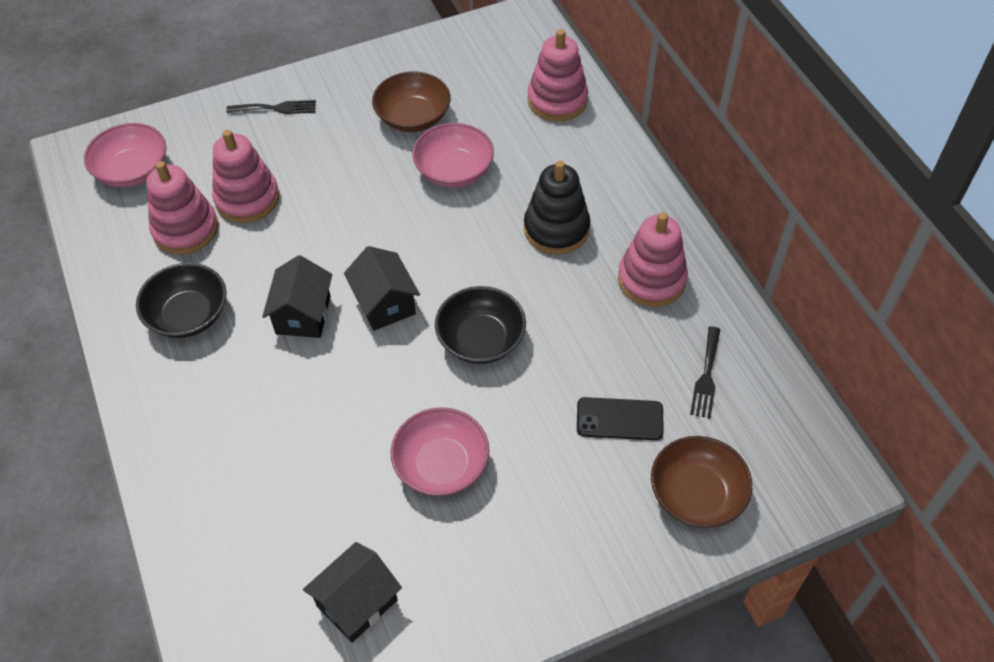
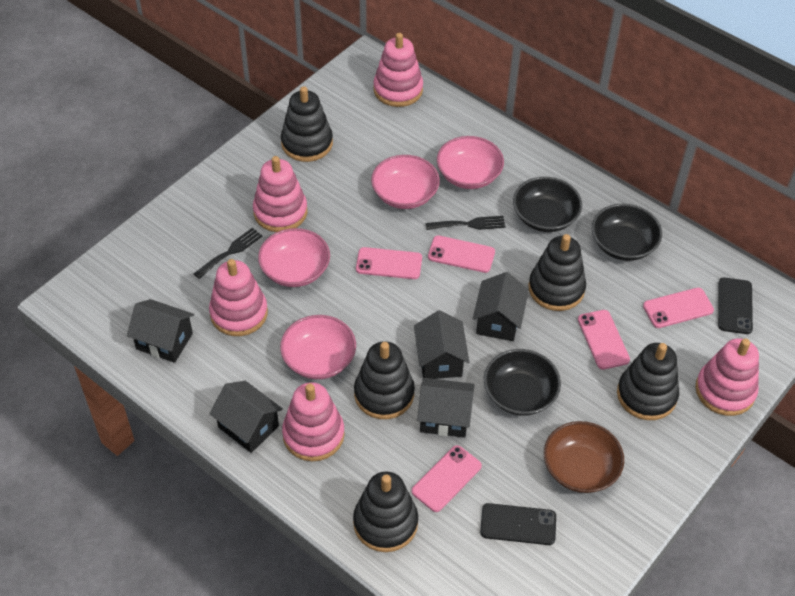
black bowl: [136,263,227,338] [435,286,526,364] = 2 -> [484,349,561,416] [513,177,582,232] [592,204,662,261] = 3
black house: [262,255,332,338] [303,542,402,643] [344,246,420,331] = 3 -> [127,299,194,363] [209,381,283,453] [414,310,469,379] [417,378,475,438] [473,272,529,341] = 5
black phone: [577,397,664,440] = 1 -> [480,503,556,545] [718,277,753,334] = 2
black stacking toy: [524,160,590,254] = 1 -> [281,86,333,162] [353,471,418,552] [354,341,415,419] [529,234,586,311] [617,343,679,420] = 5
brown bowl: [372,71,451,132] [651,436,752,528] = 2 -> [544,421,624,493] = 1
pink bowl: [84,123,166,187] [391,407,489,496] [412,123,494,187] = 3 -> [258,228,330,287] [280,315,356,379] [371,155,440,209] [437,136,504,189] = 4
pink phone: none = 0 -> [356,247,422,279] [412,445,482,512] [428,235,495,273] [578,310,630,370] [643,288,714,328] = 5
pink stacking toy: [147,161,218,254] [212,130,279,223] [528,29,588,122] [618,212,688,307] = 4 -> [209,259,268,336] [253,156,307,232] [282,382,345,461] [373,33,423,107] [695,338,759,416] = 5

